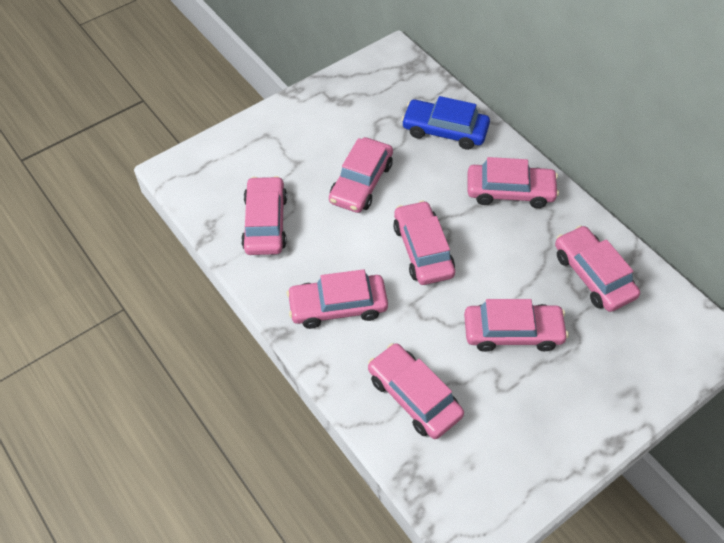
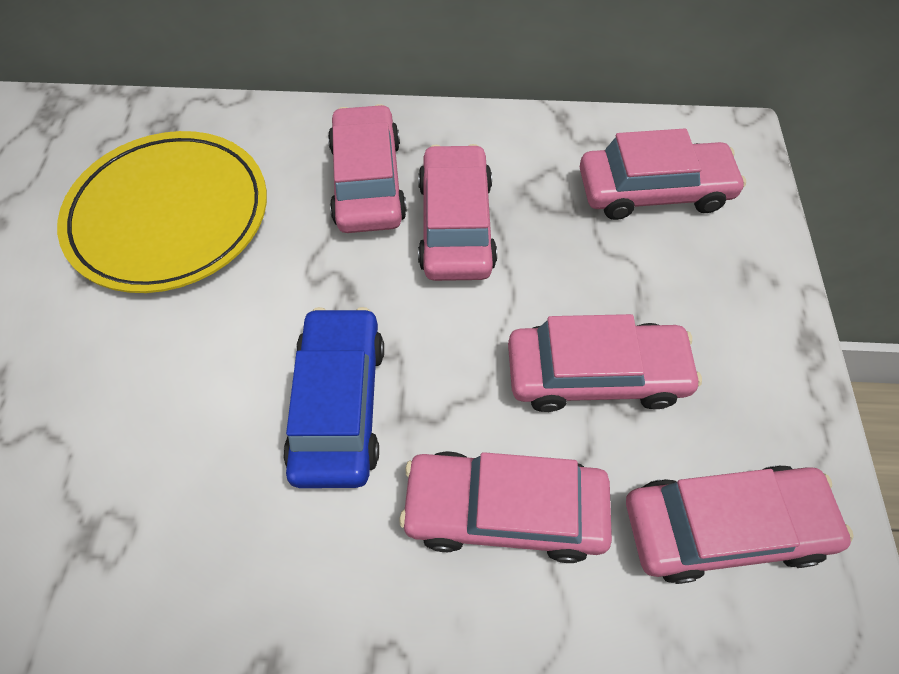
pink car: [241,176,287,255] [287,269,388,329] [329,137,393,213] [368,343,464,439] [393,201,455,285] [464,299,569,352] [467,157,559,208] [555,225,640,312] = 8 -> [328,104,407,233] [399,451,612,563] [418,144,497,281] [508,314,702,412] [580,129,746,220] [626,465,854,584] = 6
yellow plate: none = 0 -> [57,131,267,293] = 1

